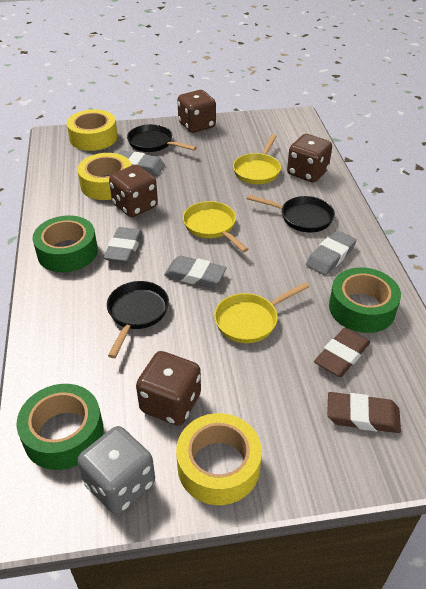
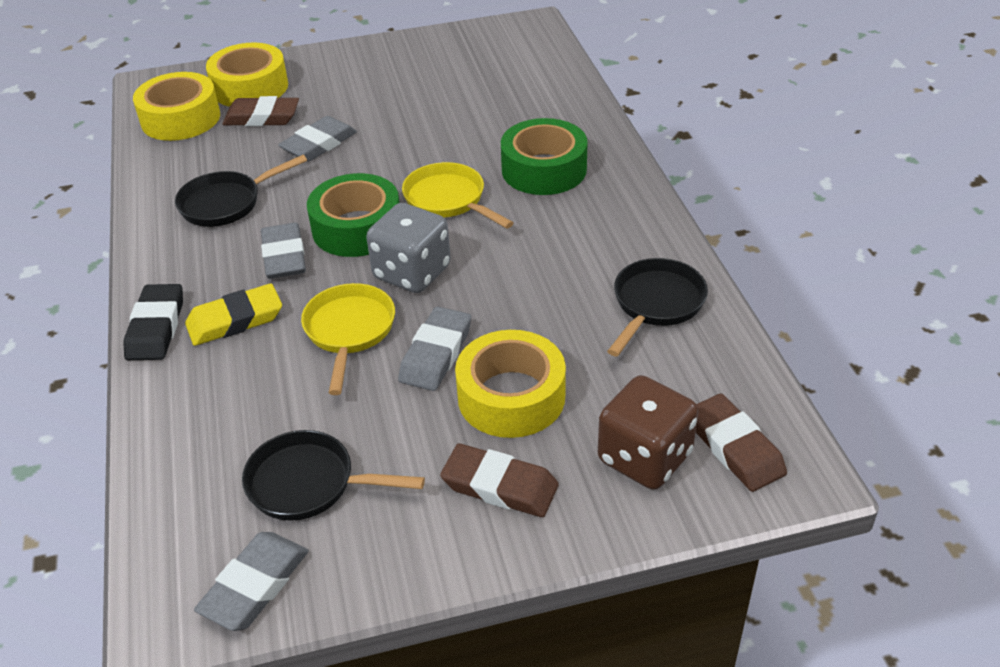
black eraser: none = 0 -> [123,284,183,360] = 1
brown dice: [109,165,158,217] [136,351,201,426] [177,90,216,133] [287,134,332,182] = 4 -> [598,375,698,490] = 1
brown eraser: [314,328,370,377] [327,392,401,433] = 2 -> [223,96,299,126] [440,444,559,517] [696,394,787,492] = 3
green tape: [16,384,104,470] [33,215,98,272] [329,268,401,333] = 3 -> [307,173,399,257] [501,118,588,195] = 2
yellow eraser: none = 0 -> [185,283,282,346] = 1
yellow pan: [183,201,248,252] [214,282,309,343] [233,134,281,184] = 3 -> [301,283,395,395] [402,162,514,229] = 2

